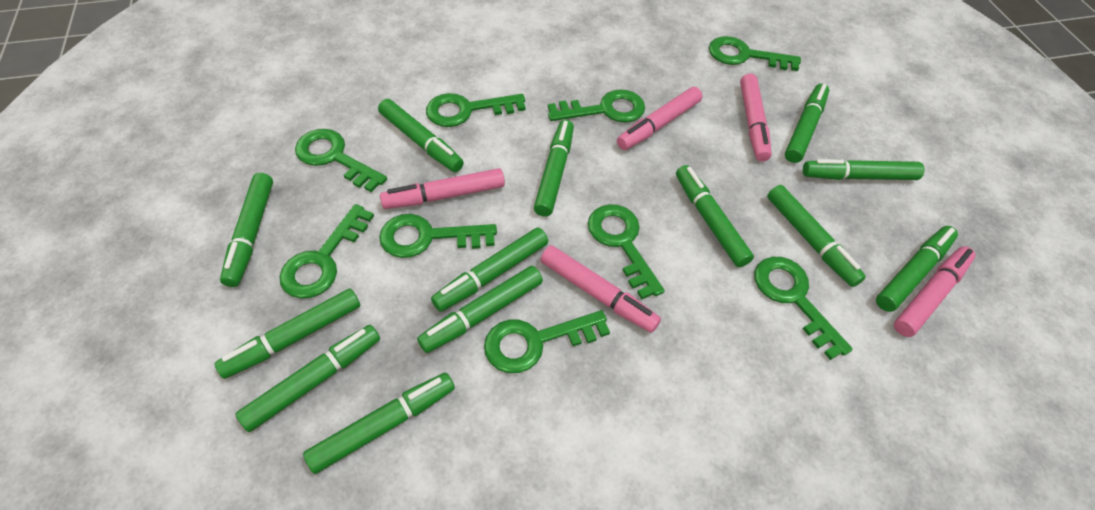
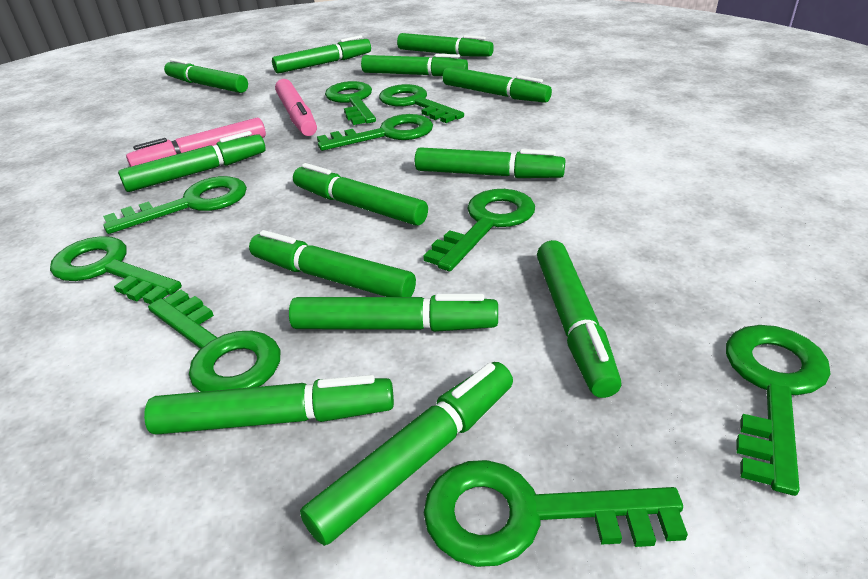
pink marker: [380,168,505,209] [540,245,661,333] [617,87,702,150] [740,74,772,162] [894,246,975,337] = 5 -> [126,118,266,167] [275,79,317,136] = 2

